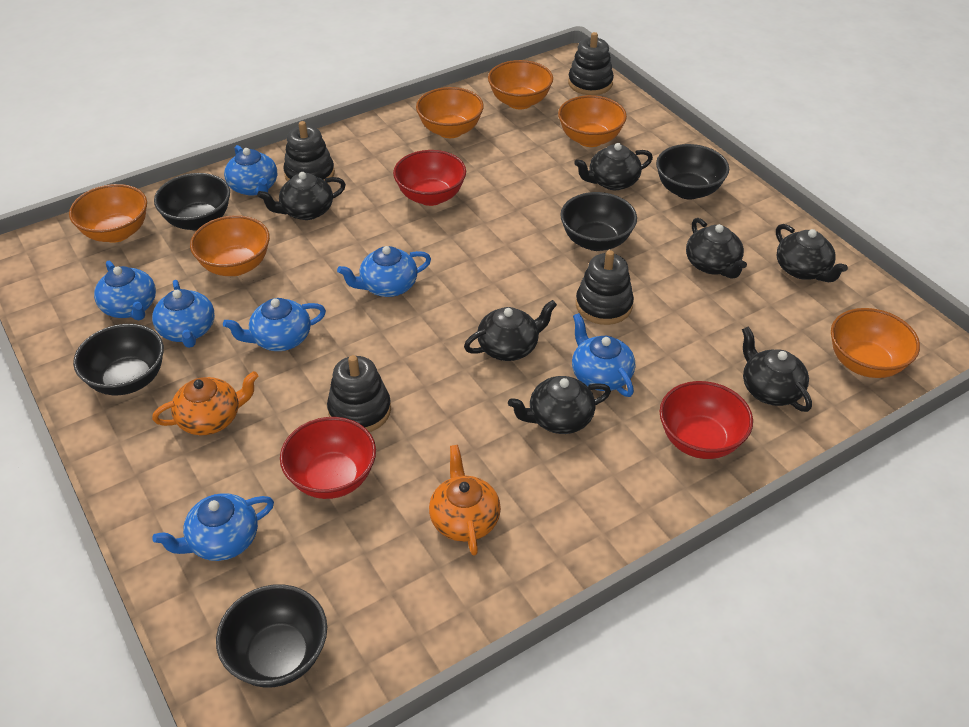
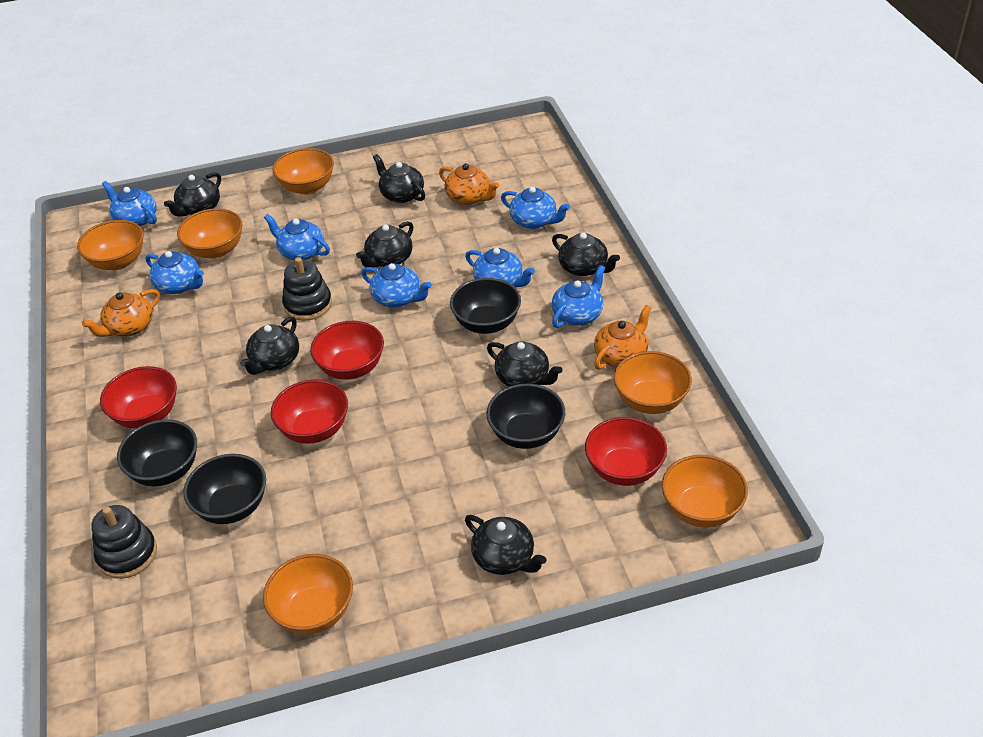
black bowl: [73,324,164,395] [154,173,230,231] [216,584,327,688] [560,192,637,251] [656,144,729,200] = 5 -> [117,419,197,486] [183,454,266,524] [450,278,521,334] [486,384,565,449] = 4
black stacking toy: [283,121,335,183] [327,355,391,432] [568,32,614,95] [576,250,634,325] = 4 -> [91,505,157,579] [282,257,332,321] = 2
orange teapot: [152,371,258,435] [429,445,501,556] = 2 -> [82,289,160,337] [439,163,499,205] [594,305,652,369] = 3
red bowl: [280,417,376,499] [393,150,466,206] [659,381,753,459] = 3 -> [100,366,177,428] [271,380,348,444] [310,321,384,380] [585,417,667,486] = 4

